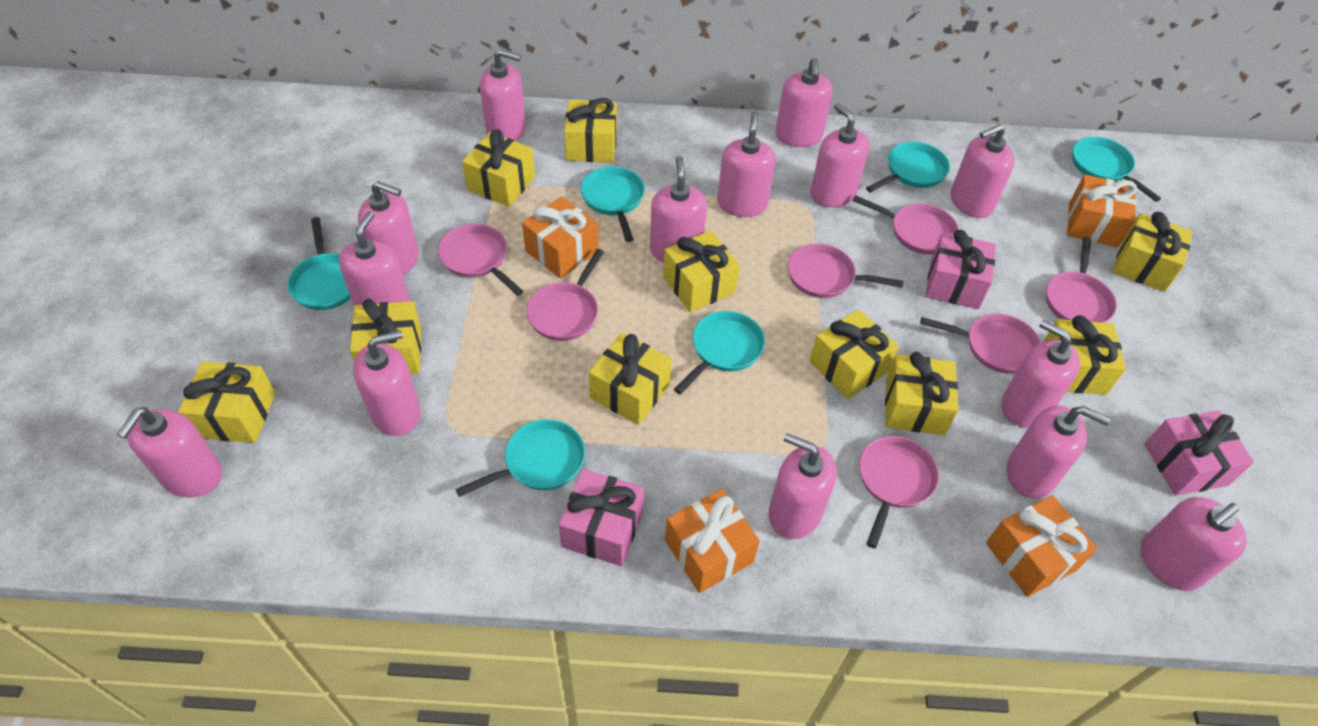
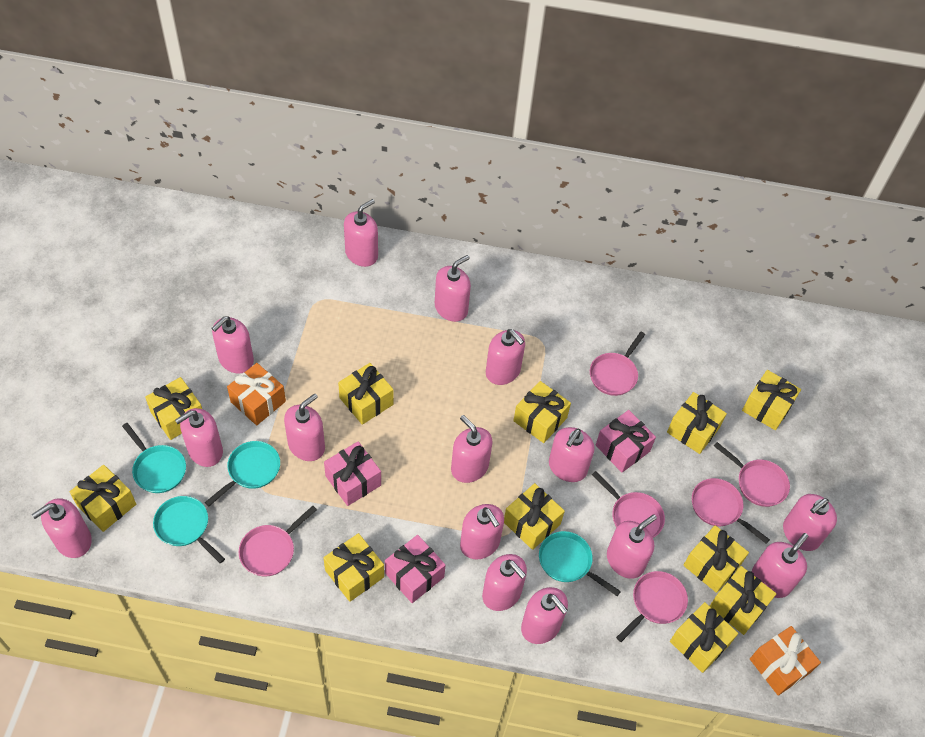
orange gift: [522,197,598,279] [665,489,760,593] [986,495,1097,597] [1067,175,1137,247] = 4 -> [227,363,286,425] [750,626,821,696] = 2
pink pan: [438,224,523,296] [526,249,604,341] [788,243,904,298] [852,195,959,255] [859,436,939,548] [920,313,1041,374] [1046,237,1117,323] = 7 -> [239,506,317,576] [590,332,645,396] [592,471,665,538] [616,571,688,642] [692,478,770,544] [714,442,790,507] = 6
pink soap dispenser: [117,407,222,498] [339,211,410,306] [353,330,421,436] [358,181,419,275] [480,49,526,141] [650,156,707,262] [717,111,776,217] [769,433,837,539] [776,58,833,147] [810,103,869,207] [951,124,1015,218] [1001,320,1080,427] [1007,406,1111,499] [1141,497,1247,591] = 14 -> [32,498,92,558] [175,408,223,467] [211,316,254,374] [284,394,325,461] [344,199,378,267] [435,255,471,322] [451,415,492,483] [460,504,504,559] [482,554,527,611] [486,329,525,385] [521,587,568,644] [549,427,594,482] [607,514,657,579] [752,533,808,598] [783,494,837,551] = 15
turquoise pan: [288,217,351,310] [455,419,585,497] [581,166,645,242] [674,311,765,394] [866,142,950,193] [1072,137,1161,202] = 6 -> [122,423,186,493] [153,496,225,563] [205,441,280,506] [539,531,621,596] = 4
yellow gift: [178,361,275,443] [350,299,421,374] [462,129,535,207] [564,98,617,163] [589,333,672,425] [663,230,740,312] [810,309,899,399] [885,352,958,435] [1043,315,1126,395] [1113,212,1193,292] = 10 -> [70,465,136,532] [145,377,202,440] [323,533,384,602] [338,363,393,425] [504,483,565,550] [513,381,571,443] [667,392,727,454] [670,602,738,673] [683,525,749,593] [710,566,776,635] [742,370,801,430] = 11

